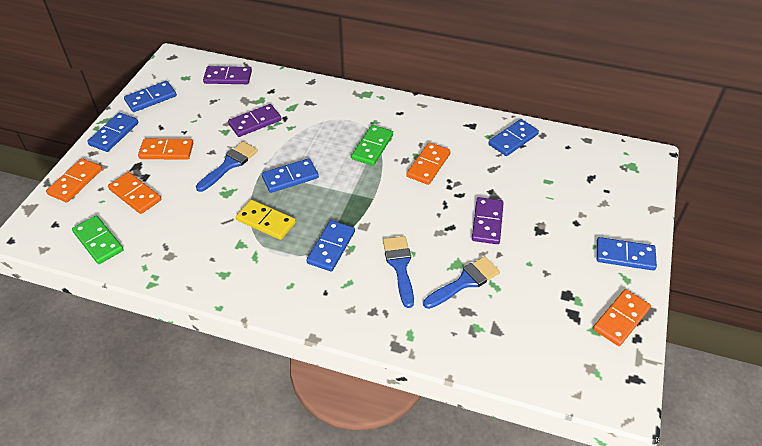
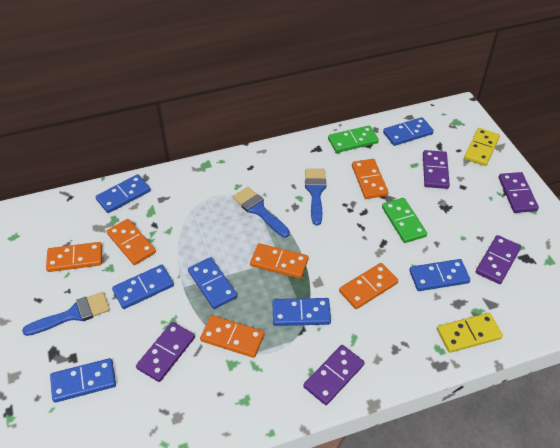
blue domino: [87,113,138,152] [124,81,177,112] [262,158,319,193] [307,220,355,272] [488,119,539,156] [596,237,657,271] = 6 -> [50,358,116,403] [95,175,151,213] [112,265,174,309] [188,257,237,309] [272,298,331,326] [383,117,434,146] [409,259,470,291] = 7
orange domino: [46,158,102,202] [108,172,161,214] [138,139,193,160] [406,142,451,185] [593,289,651,346] = 5 -> [46,242,102,272] [107,219,156,265] [200,315,264,358] [250,243,309,279] [339,263,398,309] [352,159,388,199] = 6
purple domino: [203,66,252,84] [228,104,281,137] [472,197,504,244] = 3 -> [136,322,195,382] [303,345,365,405] [423,150,450,189] [476,235,521,284] [499,172,539,213] = 5
yellow domino: [236,200,296,240] = 1 -> [437,313,503,353] [464,128,500,166] = 2

